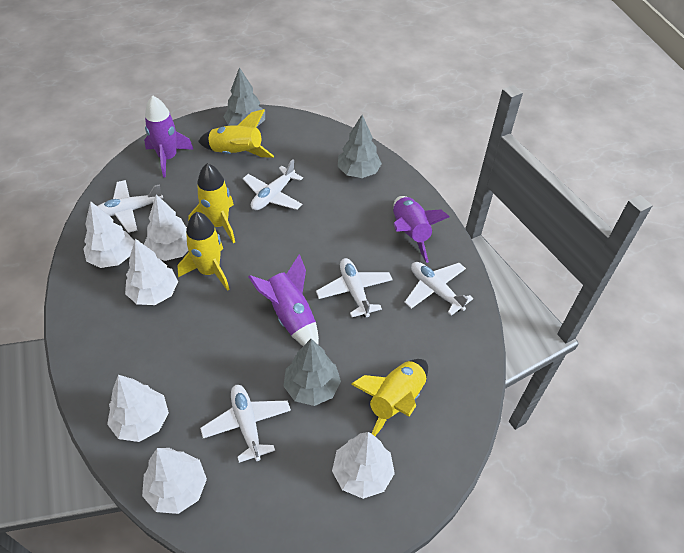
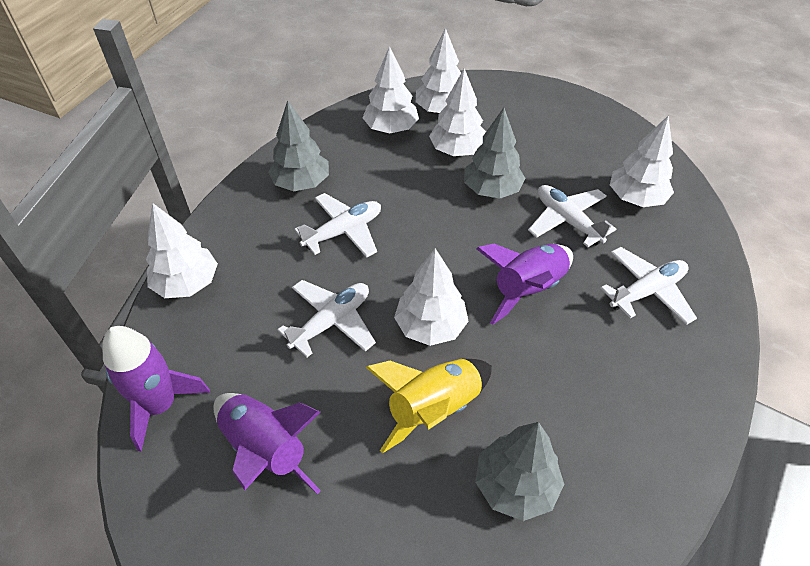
white plane: [98,180,163,233] [200,385,291,463] [243,159,303,210] [316,258,393,317] [404,262,473,316] = 5 -> [278,280,376,357] [294,193,381,258] [528,185,616,247] [601,247,697,325] = 4
yellow rocket: [177,212,230,291] [188,163,235,243] [198,109,274,158] [351,359,428,436] = 4 -> [366,359,492,453] = 1

